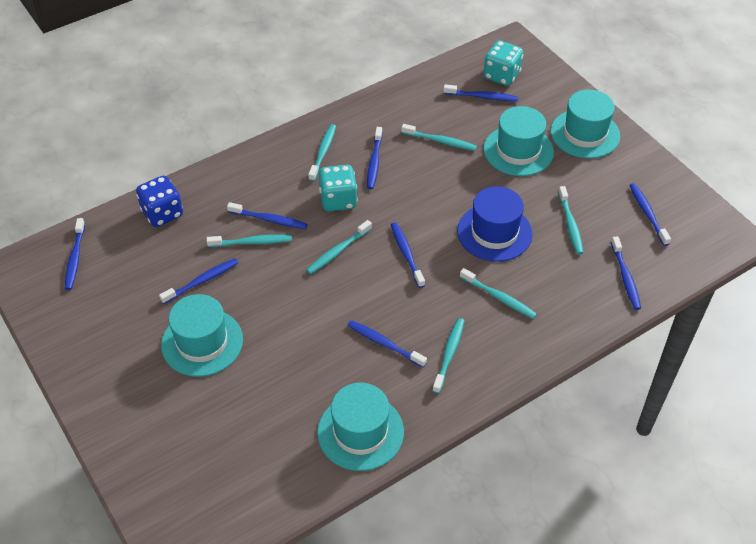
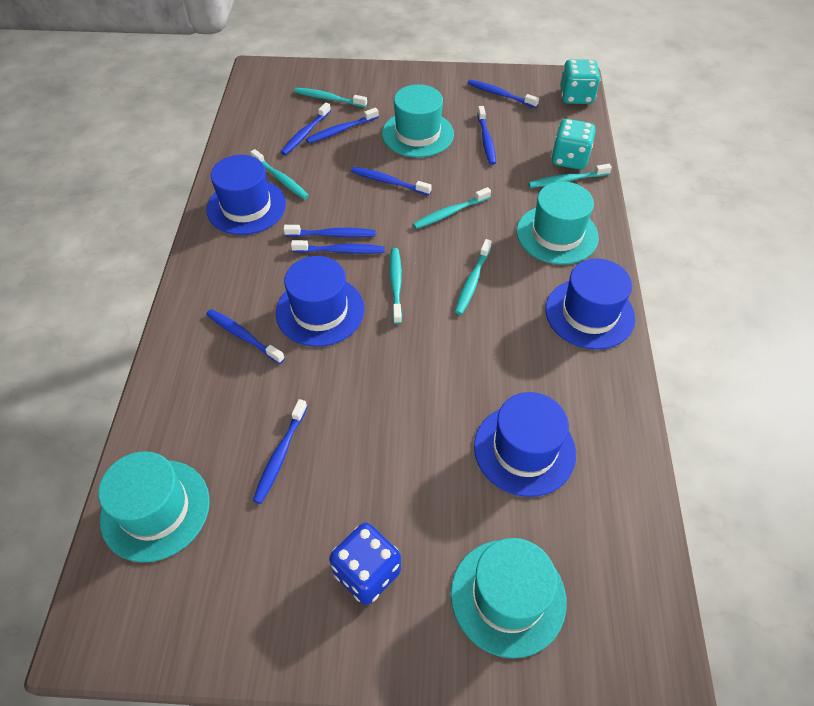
blue hat: [457,186,532,262] = 1 -> [206,155,286,235] [276,256,364,347] [474,392,576,497] [545,259,635,350] = 4
turquoise toothbrush: [207,235,292,247] [306,220,372,274] [308,124,336,181] [402,124,477,151] [432,318,465,394] [460,268,537,319] [558,186,584,255] = 7 -> [250,149,309,199] [294,88,367,107] [390,248,402,324] [413,187,491,229] [455,239,492,315] [528,164,612,188] = 6

